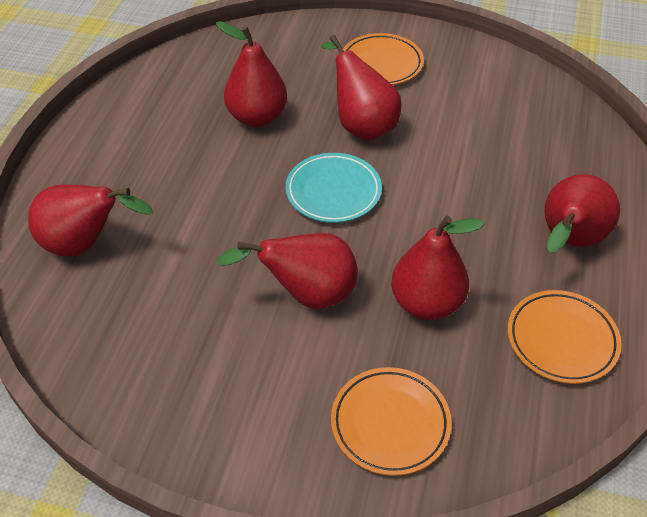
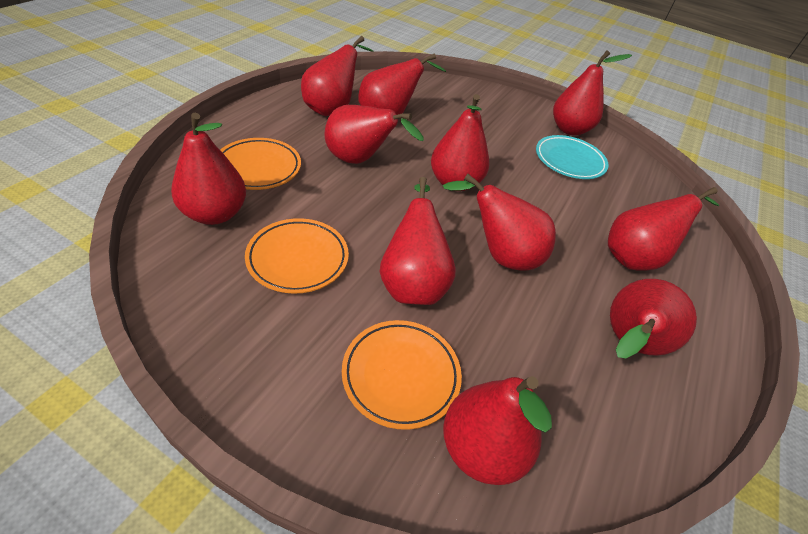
red pear: [28,185,153,256] [216,21,287,127] [216,233,358,309] [321,35,401,141] [391,216,485,320] [544,174,620,253] = 6 -> [171,113,246,225] [301,36,373,116] [324,105,424,164] [358,53,446,115] [380,177,456,305] [431,94,489,191] [443,173,556,271] [443,376,552,485] [553,50,632,136] [608,187,719,271] [610,279,697,359] = 11

